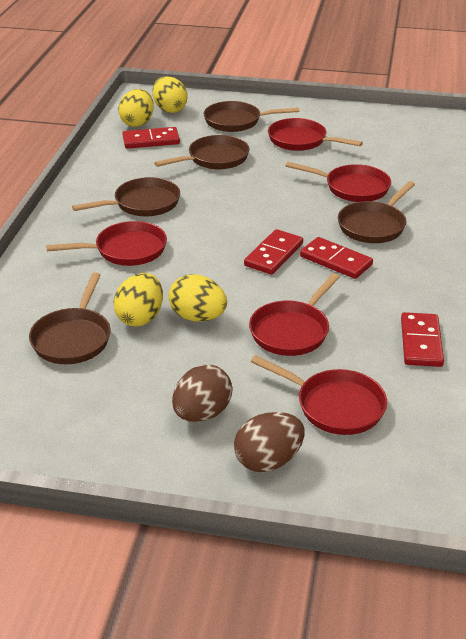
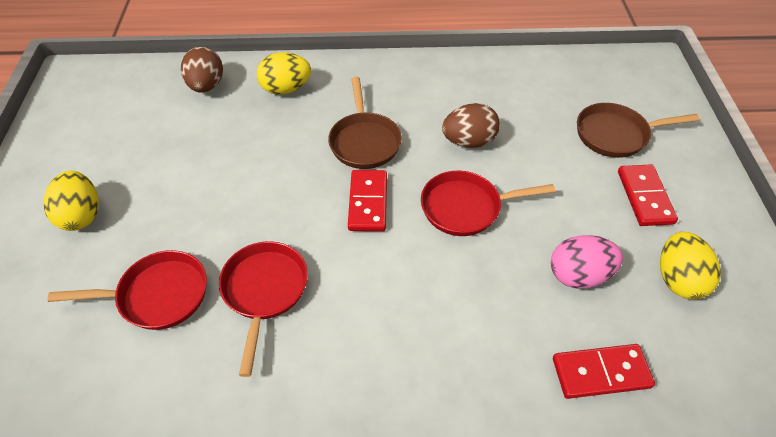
brown pan: [29,272,111,364] [72,177,180,216] [154,135,249,169] [203,101,299,132] [338,181,415,243] = 5 -> [328,77,402,169] [577,103,699,158] = 2
pink egg: none = 0 -> [551,235,623,289] = 1
red domino: [122,127,180,149] [244,229,303,275] [300,237,373,279] [401,312,444,367] = 4 -> [348,170,387,231] [553,344,655,399] [618,164,678,226] = 3
red pan: [46,221,167,266] [249,273,340,356] [251,355,387,435] [268,118,363,151] [286,162,391,202] = 5 -> [48,250,207,330] [219,241,308,377] [421,171,555,236] = 3
yellow egg: [113,273,163,327] [118,89,154,127] [153,76,188,113] [169,274,227,322] = 4 -> [43,171,99,231] [257,52,311,95] [660,232,721,299] = 3

